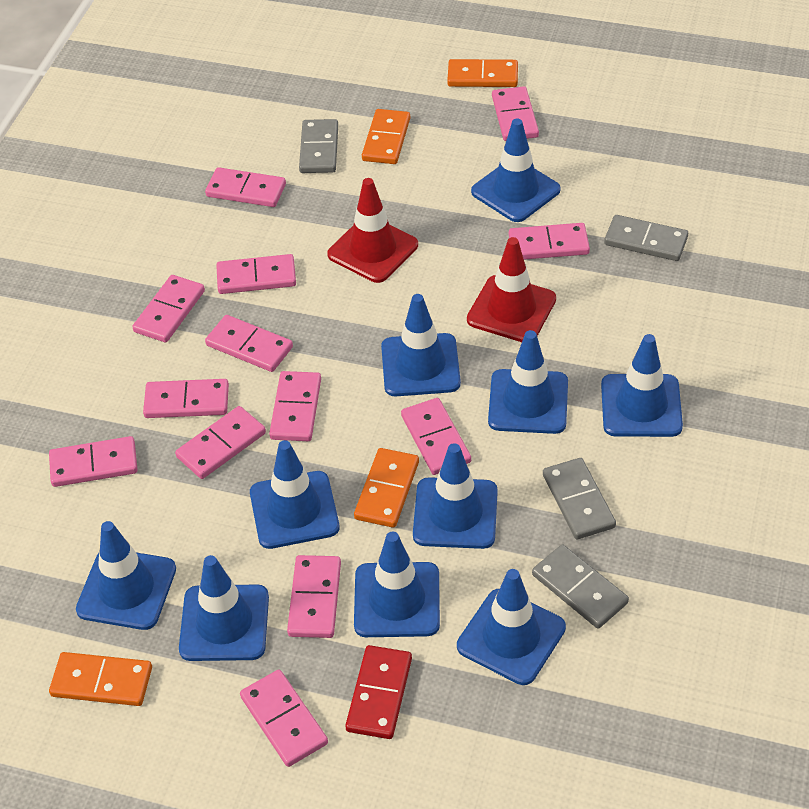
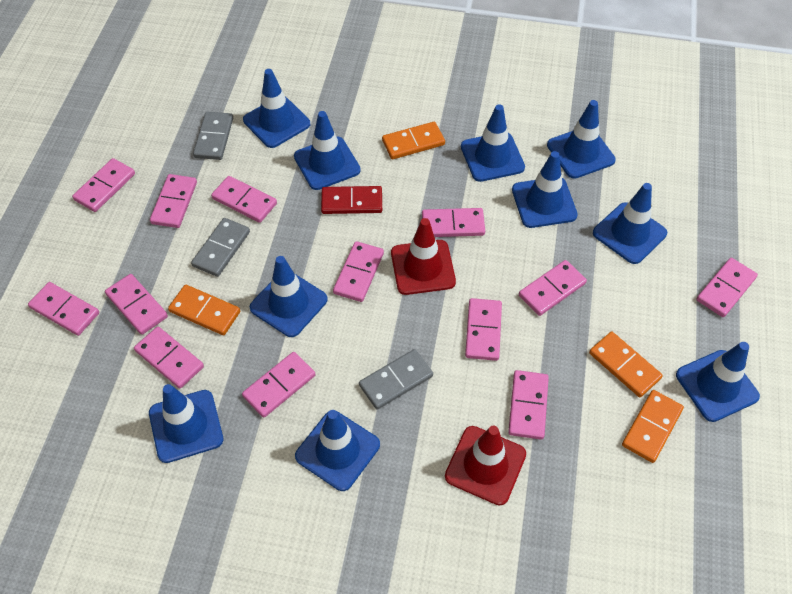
grey domino: [299,119,338,173] [532,544,629,629] [543,458,616,539] [604,215,688,261] = 4 -> [191,218,250,277] [193,112,233,160] [359,349,433,410] = 3

